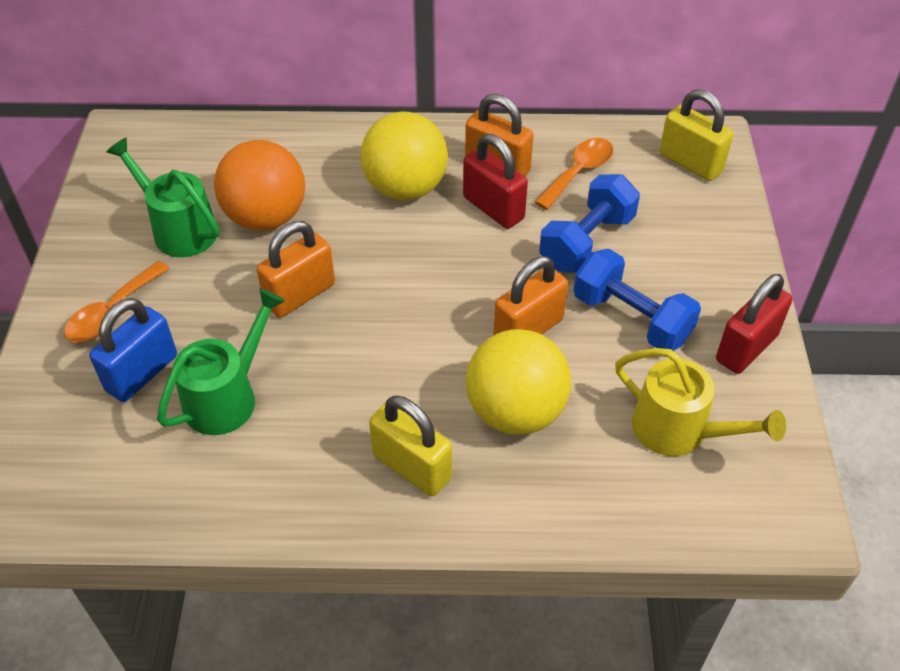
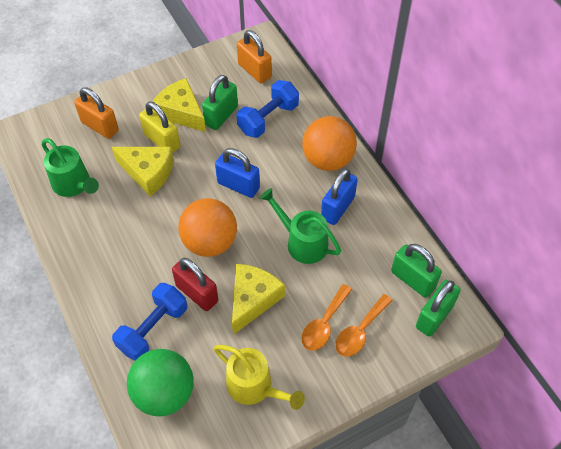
blue padlock: [89,298,177,402] = 1 -> [215,148,260,198] [321,169,358,225] = 2
green ball: none = 0 -> [127,349,194,416] = 1
green padlock: none = 0 -> [202,75,238,130] [391,244,442,298] [416,280,461,337] = 3
orange ball: [214,140,305,230] = 1 -> [178,198,237,257] [302,116,357,171] = 2
orange padlock: [256,221,335,318] [465,94,533,176] [493,256,568,336] = 3 -> [74,87,119,139] [237,30,272,84] = 2
red padlock: [463,134,528,229] [716,274,793,374] = 2 -> [172,258,218,311] = 1
yellow ball: [361,112,448,200] [466,329,571,435] = 2 -> none = 0
yellow cheese: none = 0 -> [112,147,174,196] [152,78,206,132] [232,264,285,335] = 3
yellow padlock: [369,396,452,497] [659,89,734,181] = 2 -> [139,101,180,153] = 1

